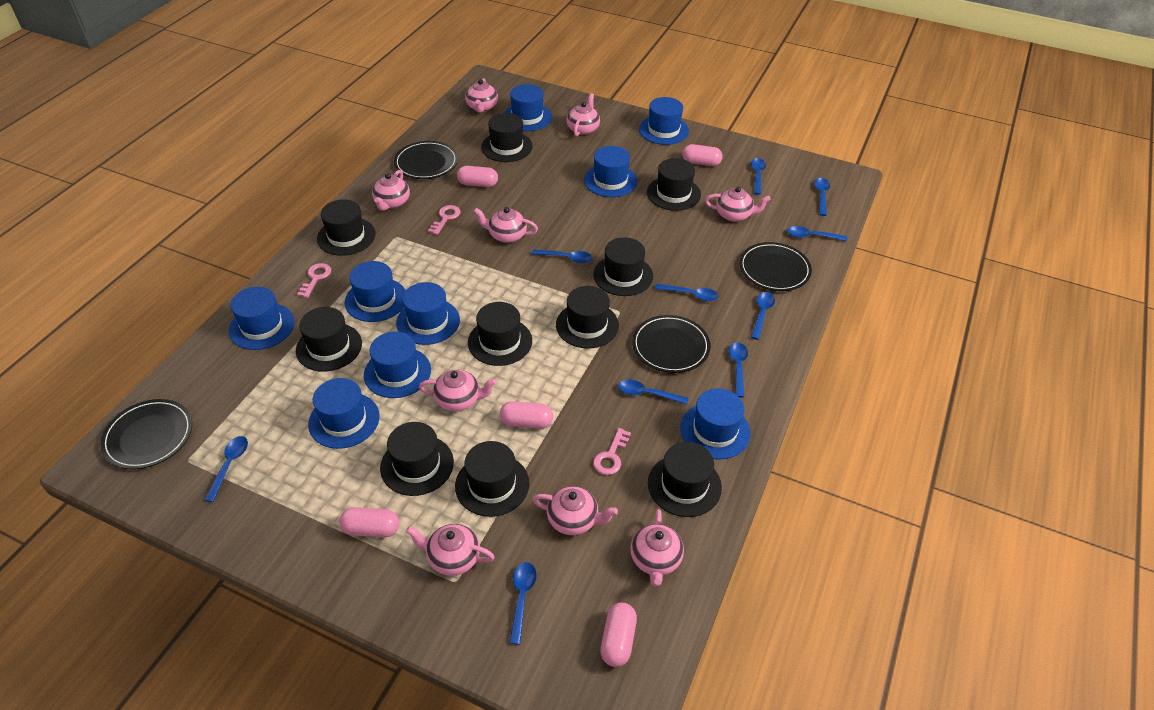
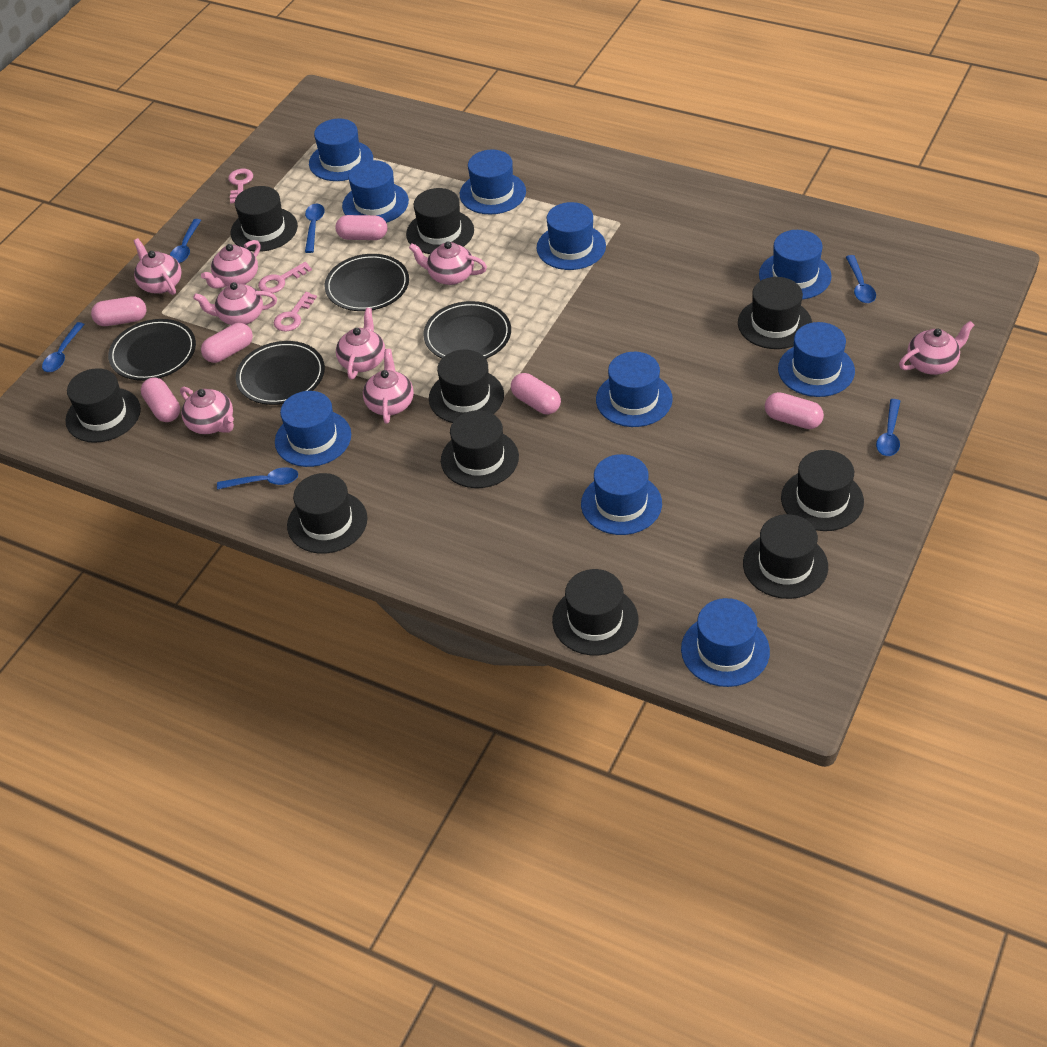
blue hat: [229,287,295,350] [308,378,380,449] [345,261,406,322] [364,332,431,398] [396,282,460,345] [504,84,552,131] [584,146,637,197] [639,97,689,145] [680,389,751,459] = 9 -> [275,391,351,467] [309,118,373,181] [342,160,409,223] [460,150,526,214] [537,202,606,270] [581,454,662,535] [596,352,673,427] [681,598,770,687] [759,230,832,299] [778,322,855,397] = 10
blue spoon: [205,436,248,502] [509,562,537,645] [531,249,592,263] [618,379,688,405] [655,284,719,301] [729,342,748,398] [751,158,766,195] [751,292,775,340] [787,226,847,241] [814,178,830,216] = 10 -> [42,322,85,372] [170,219,201,263] [217,467,298,490] [305,203,325,253] [846,255,876,303] [876,399,900,456] = 6
pink capsule: [339,507,399,537] [457,166,498,187] [500,401,553,429] [600,603,637,667] [682,144,722,166] = 5 -> [91,296,147,326] [141,377,180,422] [201,323,253,363] [335,215,387,240] [511,373,561,414] [765,392,824,429] = 6
pink teapot: [372,170,410,211] [406,524,495,576] [419,370,496,411] [465,78,498,113] [474,207,538,243] [532,486,618,535] [567,93,600,136] [630,509,684,587] [705,187,771,222] = 9 -> [134,238,181,295] [180,387,234,434] [193,282,277,325] [201,240,260,289] [336,308,385,380] [363,349,414,424] [409,241,487,285] [899,321,974,375] = 8

